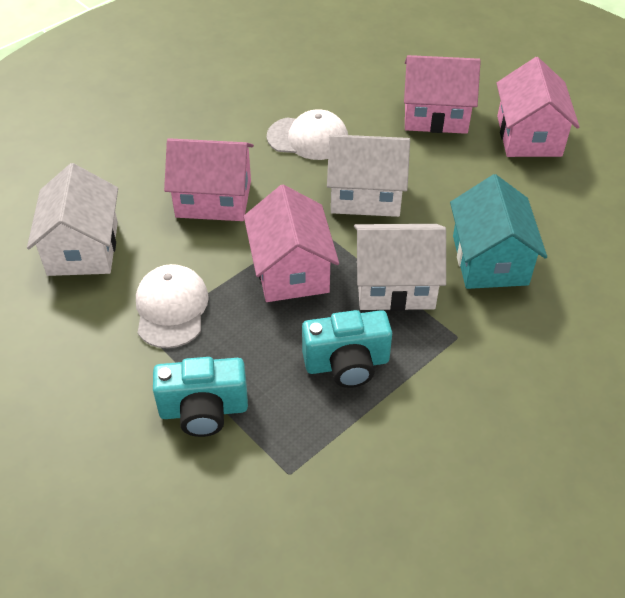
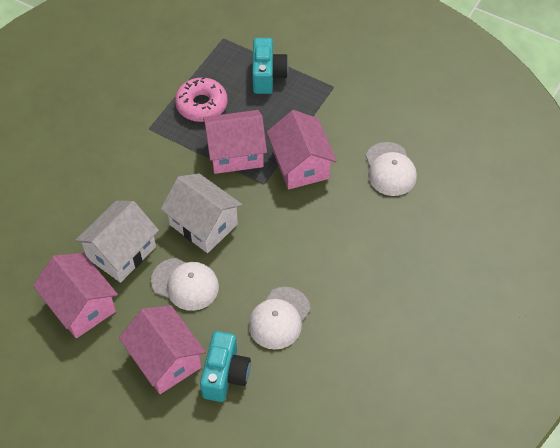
pink donut: none = 0 -> [175,77,228,122] = 1
turquoise house: [450,174,547,289] = 1 -> none = 0
white cap: [136,264,209,348] [267,109,348,160] = 2 -> [151,258,219,311] [248,287,310,350] [366,142,417,196] = 3
white house: [27,163,118,276] [327,134,410,217] [354,224,446,311] = 3 -> [75,201,159,283] [160,174,243,253] = 2

